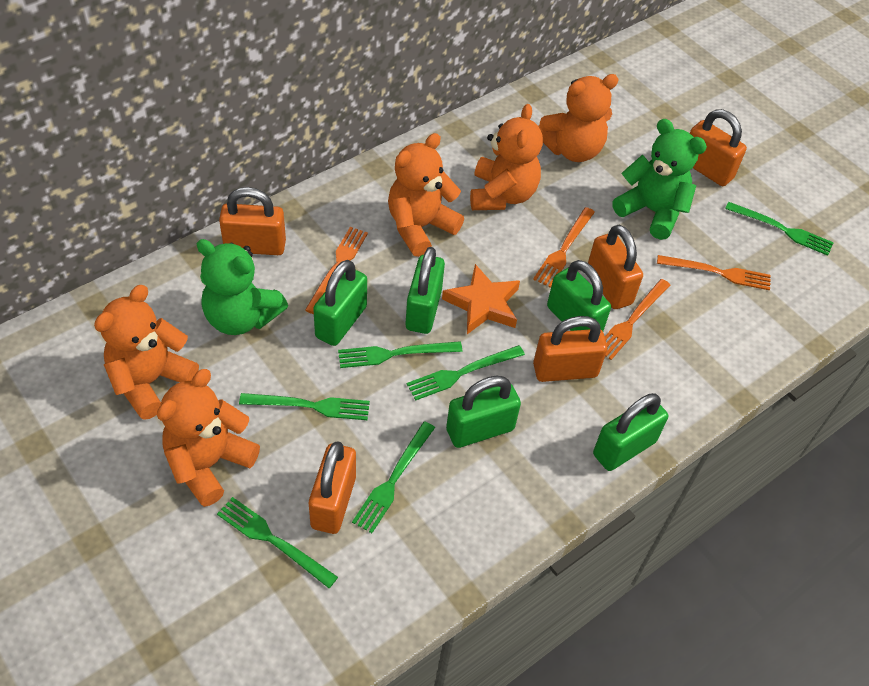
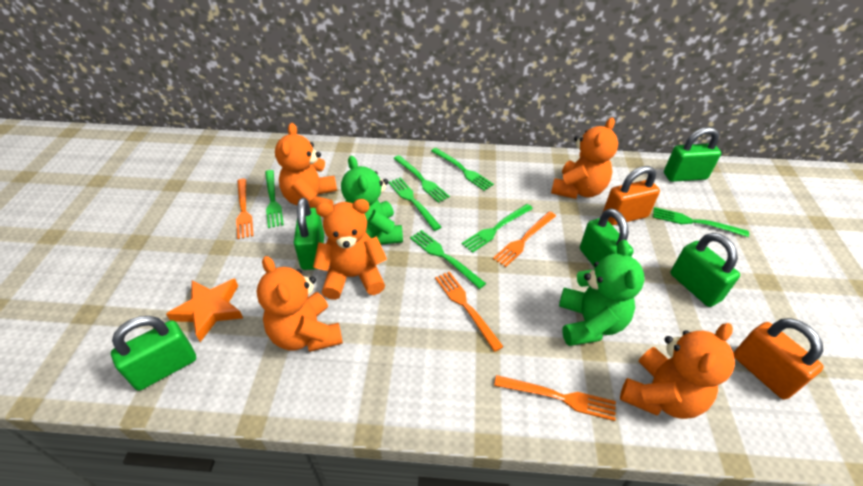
green fork: [217,497,338,588] [239,393,370,420] [338,341,462,368] [352,422,435,533] [407,345,525,400] [725,202,834,256] = 6 -> [265,170,284,228] [388,177,441,231] [393,155,450,203] [410,230,486,289] [431,148,494,191] [462,204,533,253] [653,207,749,237] = 7
orange padlock: [219,187,286,255] [309,441,356,534] [533,316,607,382] [588,225,643,309] [690,109,747,186] = 5 -> [603,166,660,225] [733,318,823,400] = 2

